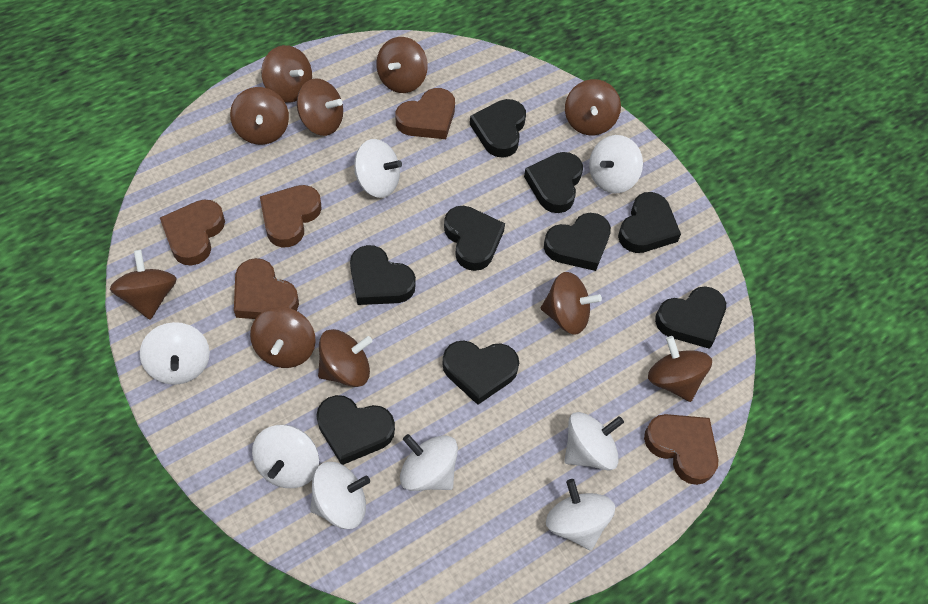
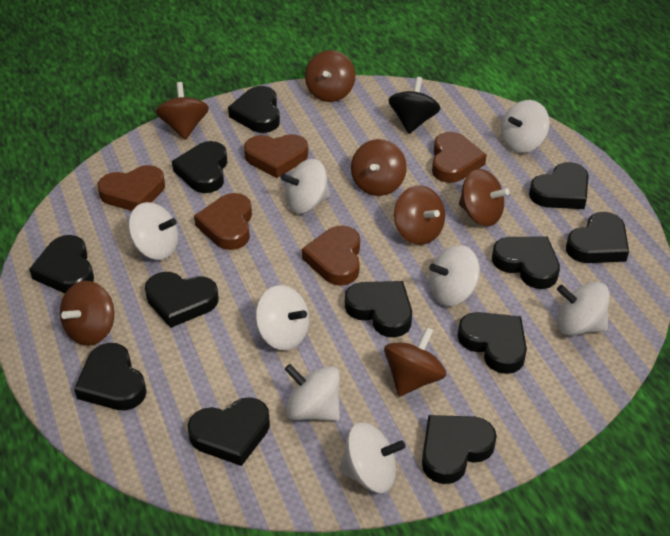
black heart: [316,395,395,465] [350,245,416,305] [442,341,519,405] [444,206,505,271] [470,99,526,158] [524,152,583,213] [544,213,611,271] [618,192,681,253] [655,286,726,349] = 9 -> [29,235,94,293] [74,343,147,410] [145,272,219,328] [172,141,227,193] [188,397,270,466] [228,86,280,133] [345,281,412,337] [422,415,497,484] [458,312,527,374] [492,236,560,289] [529,162,589,209] [566,212,629,263] = 12
black spinning top: none = 0 -> [389,77,440,134] = 1
brown spinning top: [110,250,177,319] [230,87,289,145] [250,307,316,368] [261,45,312,102] [297,78,343,136] [318,329,373,387] [376,37,428,93] [541,272,602,335] [565,79,621,135] [648,336,712,402] = 10 -> [60,281,114,346] [156,82,209,140] [305,50,355,102] [351,139,407,196] [384,327,446,396] [394,185,445,245] [459,169,510,226] = 7

